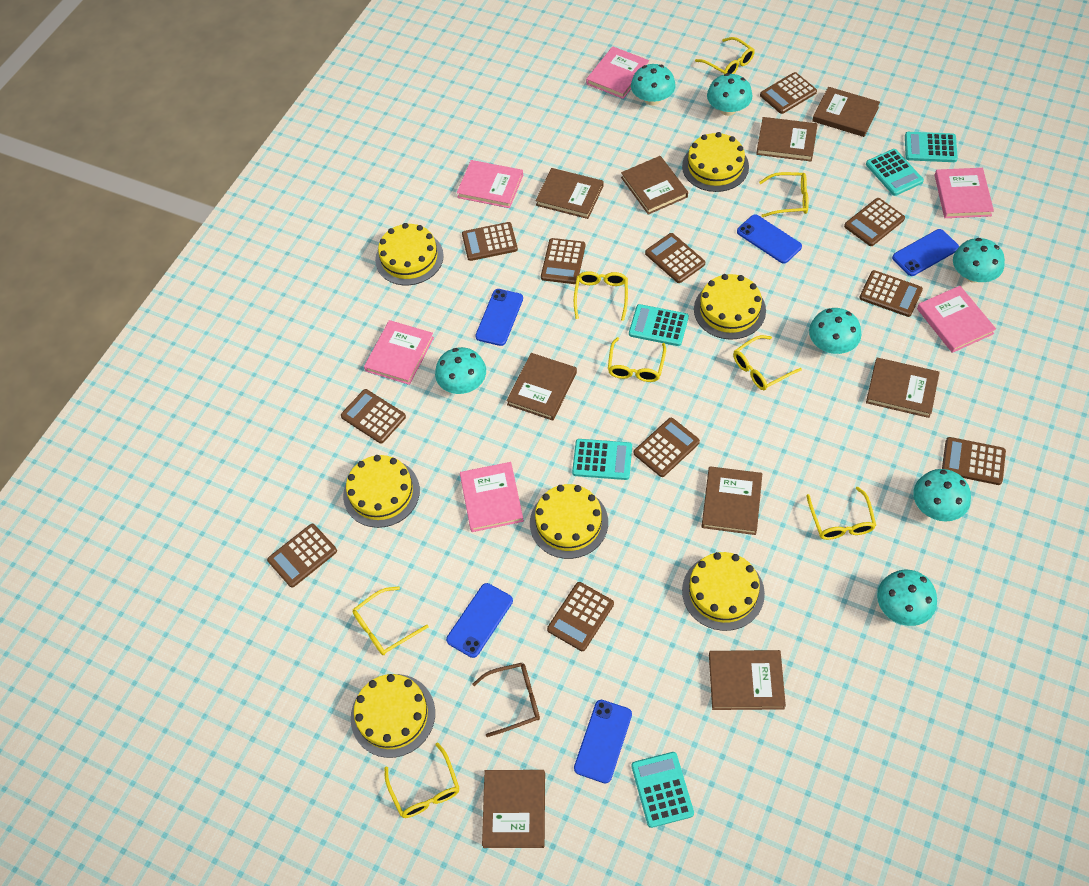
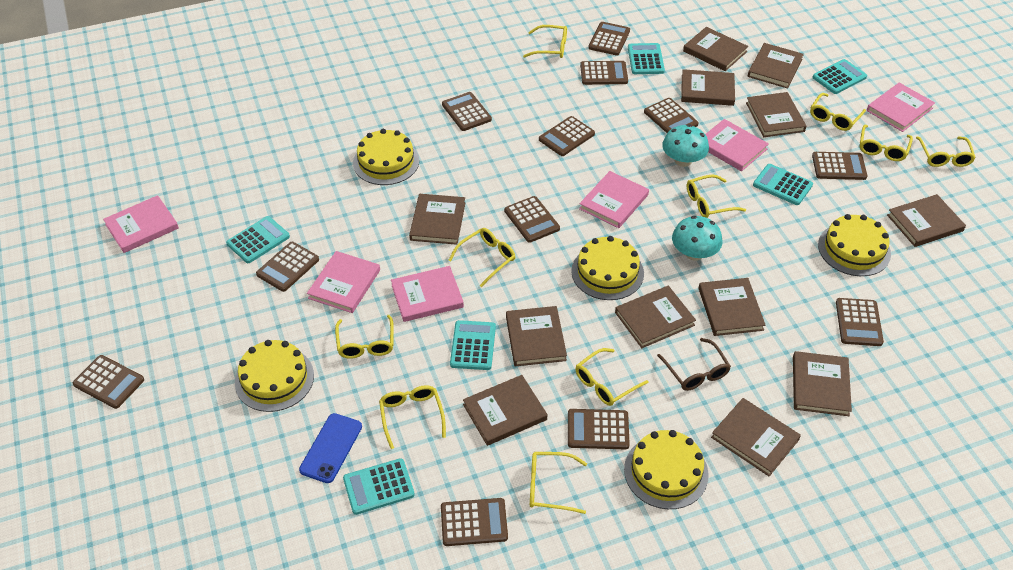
blue phone: [446,583,513,658] [475,289,523,346] [574,700,632,783] [737,214,802,264] [892,229,959,276] = 5 -> [299,413,362,483] = 1
brown book: [482,770,545,848] [506,353,577,421] [535,168,603,219] [621,156,688,215] [702,466,762,535] [709,650,786,710] [756,117,818,162] [812,87,880,137] [866,358,940,418] = 9 -> [409,194,465,245] [463,375,548,446] [506,306,567,366] [615,286,696,348] [681,69,735,106] [683,27,748,71] [698,278,766,336] [711,398,801,476] [746,92,807,137] [748,43,804,89] [793,351,852,416] [887,194,966,247] = 12
brown calculator: [267,524,337,587] [341,389,406,444] [462,222,518,261] [541,238,585,284] [547,582,614,651] [634,418,700,477] [645,233,705,283] [760,72,817,114] [844,198,905,246] [859,270,923,317] [942,437,1006,485] = 11 -> [73,355,144,409] [256,242,319,292] [441,498,508,546] [442,92,492,131] [504,196,560,243] [539,116,595,156] [568,409,630,449] [580,61,628,85] [588,22,630,55] [644,98,698,133] [812,152,867,180] [836,298,884,346] = 12
turquoise calculator: [572,439,632,480] [629,304,689,346] [631,752,694,828] [866,149,924,196] [905,132,958,162] = 5 -> [226,216,290,263] [343,458,415,515] [450,320,496,370] [628,43,665,74] [753,164,813,205] [812,59,867,94] = 6
turquoise mushroom: [435,347,486,394] [631,64,676,105] [707,73,753,116] [809,308,861,354] [877,570,937,626] [913,469,971,521] [953,238,1005,283] = 7 -> [662,124,709,167] [672,216,722,261] = 2
yellow cake: [343,455,420,528] [351,674,435,758] [375,223,444,285] [530,484,608,559] [682,132,749,192] [682,552,765,631] [694,274,766,339] = 7 -> [235,340,314,412] [353,129,419,185] [571,236,644,300] [624,430,709,509] [818,214,891,276] = 5
yellow glasses: [352,587,428,655] [385,742,459,818] [574,271,628,321] [608,337,666,382] [695,37,755,74] [733,335,802,390] [759,172,809,217] [806,487,876,540] = 8 -> [335,315,394,359] [379,385,446,449] [448,228,516,287] [523,25,567,58] [530,452,587,514] [575,348,648,406] [687,175,746,218] [810,93,866,131] [860,125,913,161] [916,136,976,167] = 10

